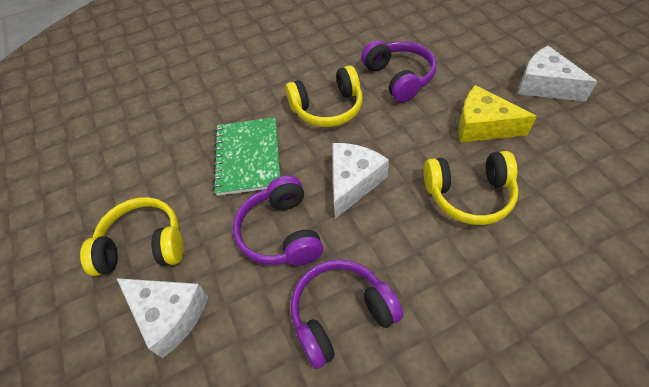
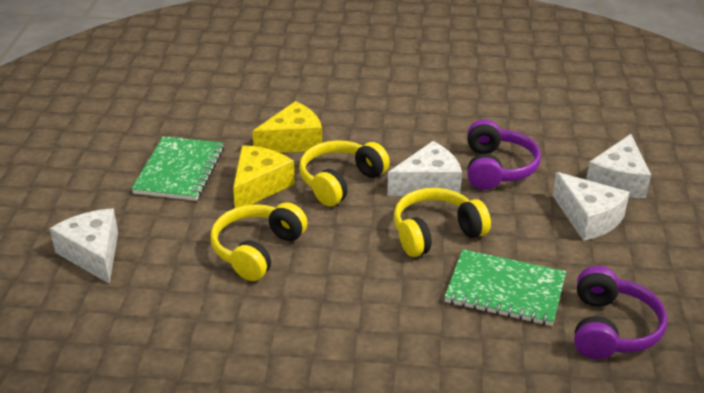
green notebook: [213,117,280,196] = 1 -> [131,136,224,201] [444,249,566,326] = 2
purple headphones: [233,176,323,266] [291,259,403,369] [361,40,436,102] = 3 -> [467,119,541,190] [574,266,668,359] = 2
white cheese: [116,278,208,358] [332,143,389,219] [518,46,597,102] = 3 -> [50,209,118,284] [387,141,462,196] [552,172,630,241] [586,134,651,198] = 4
yellow cheese: [459,85,537,143] = 1 -> [233,145,295,208] [252,101,322,153] = 2

